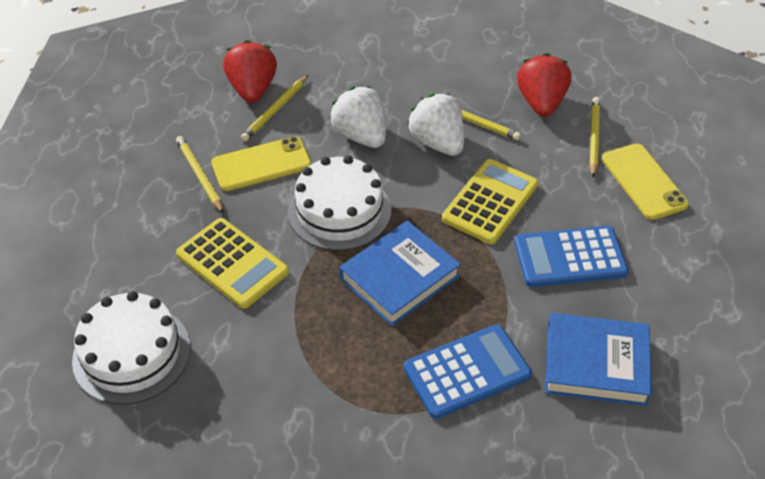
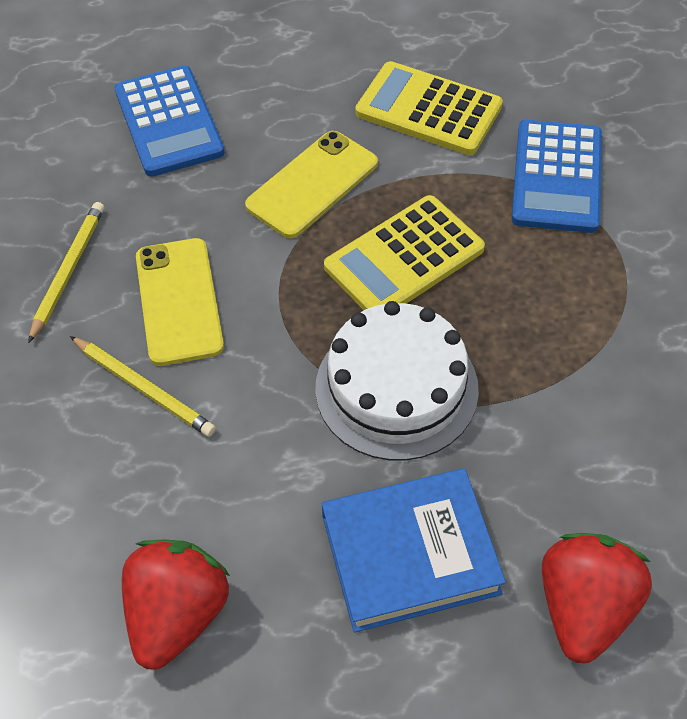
blue book: [339,221,461,326] [545,313,652,406] = 2 -> [322,468,506,633] = 1
white cake: [72,291,191,405] [288,155,391,251] = 2 -> [315,301,479,461] = 1
white strawberry: [330,86,386,148] [407,94,464,156] = 2 -> none = 0
yellow pencil: [176,136,224,214] [241,75,308,141] [420,97,521,140] [590,97,600,177] = 4 -> [28,202,104,343] [70,336,216,437] = 2

